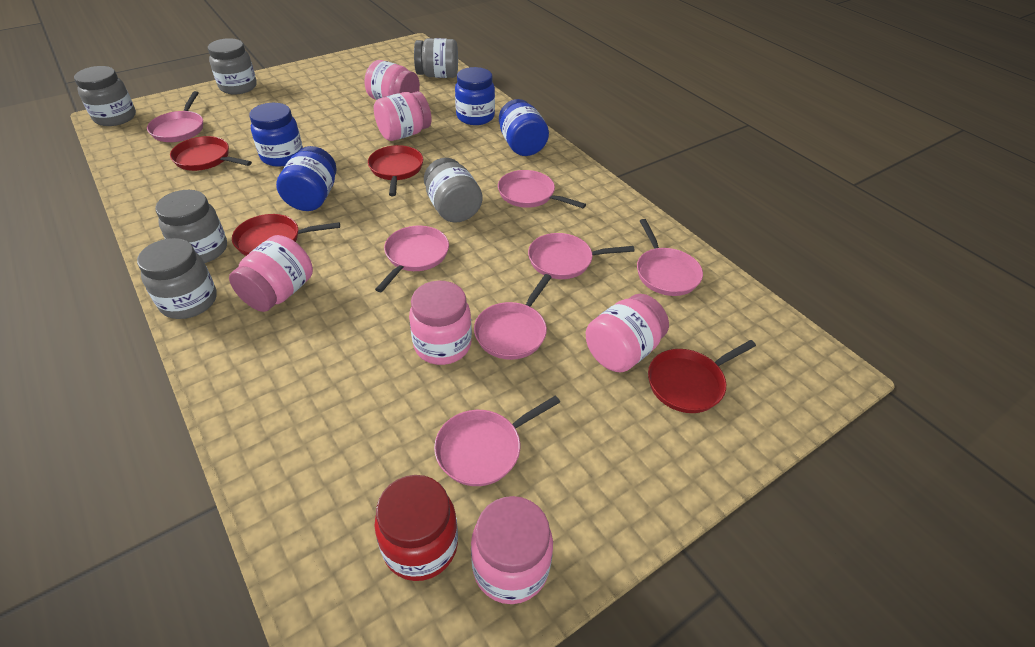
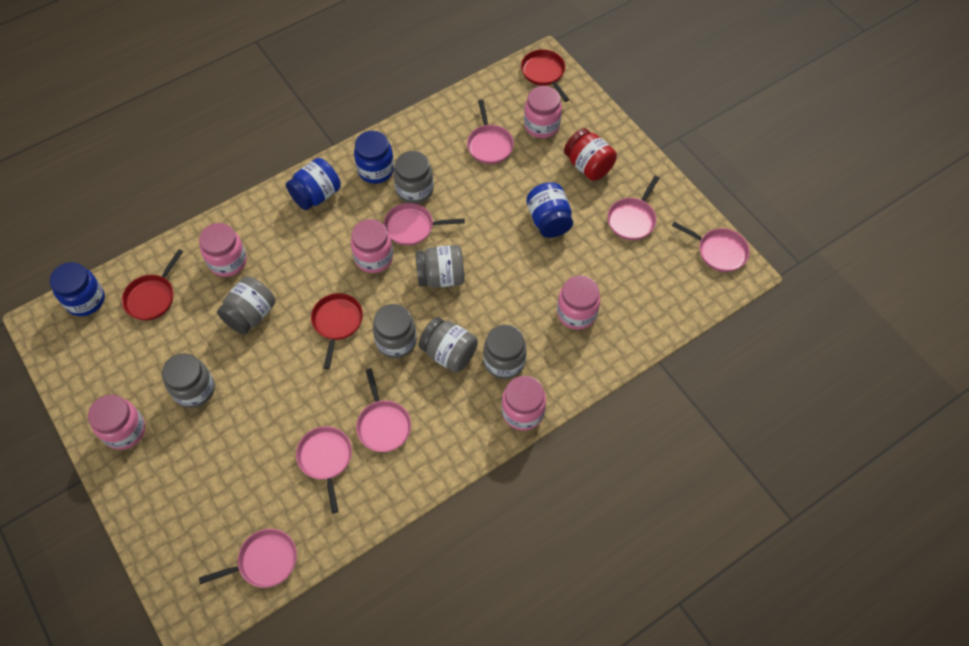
grey jar: [74,66,136,126] [137,238,217,319] [155,190,227,263] [208,38,257,94] [414,38,458,78] [424,158,482,223] = 6 -> [162,353,215,408] [217,276,276,334] [373,304,417,359] [394,151,434,204] [415,245,465,288] [419,317,478,373] [483,325,527,379] = 7
red pan: [170,136,252,171] [232,214,340,256] [368,145,423,196] [648,340,756,413] = 4 -> [122,249,183,320] [311,293,363,369] [521,50,569,102] = 3

